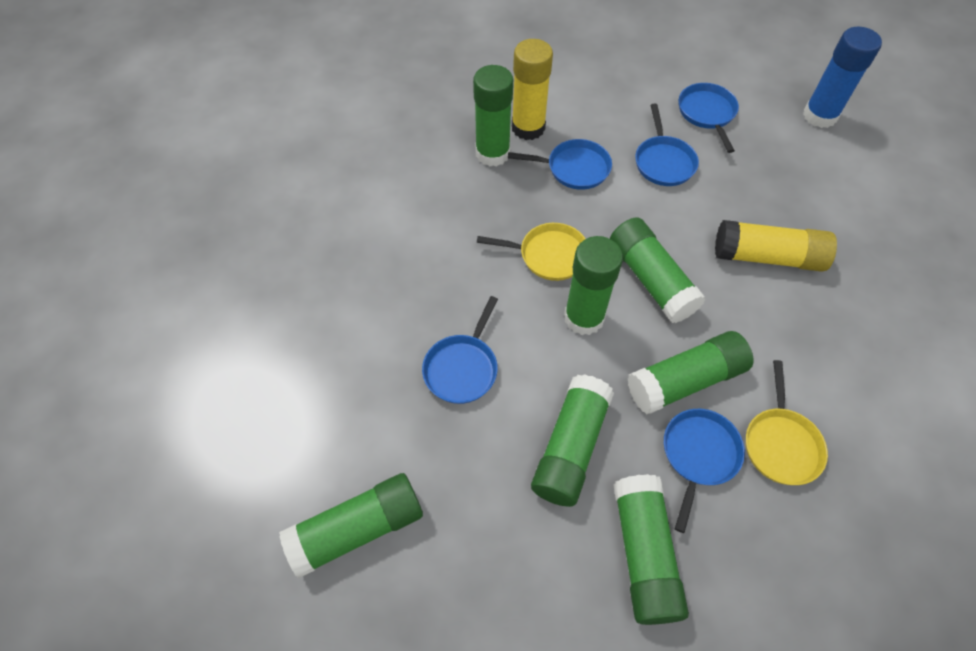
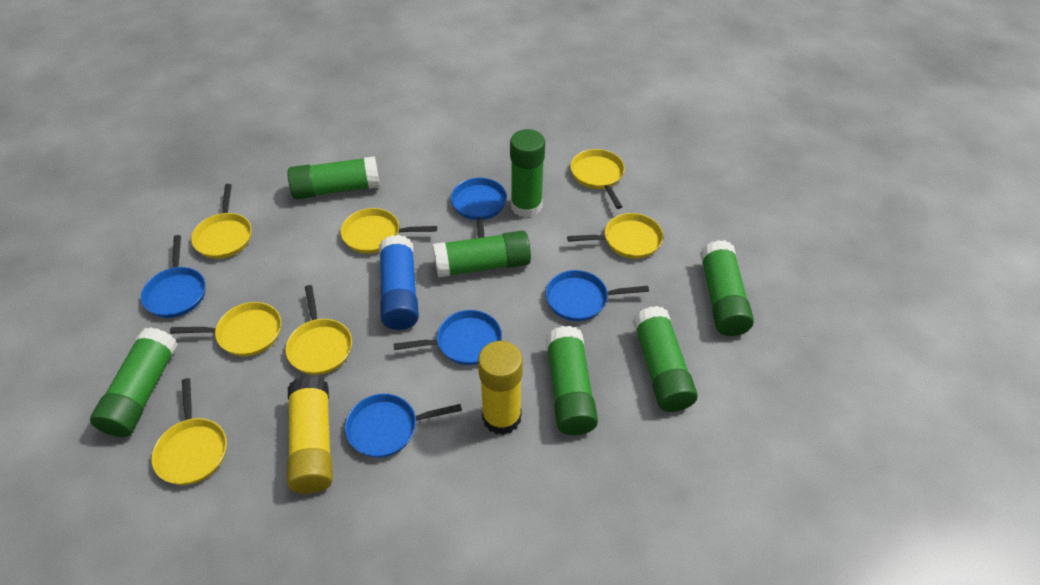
yellow pan: [477,223,586,281] [746,360,828,485] = 2 -> [151,378,227,485] [170,302,281,356] [191,184,252,259] [286,285,352,375] [341,208,437,254] [567,213,663,259] [570,149,625,209] = 7

